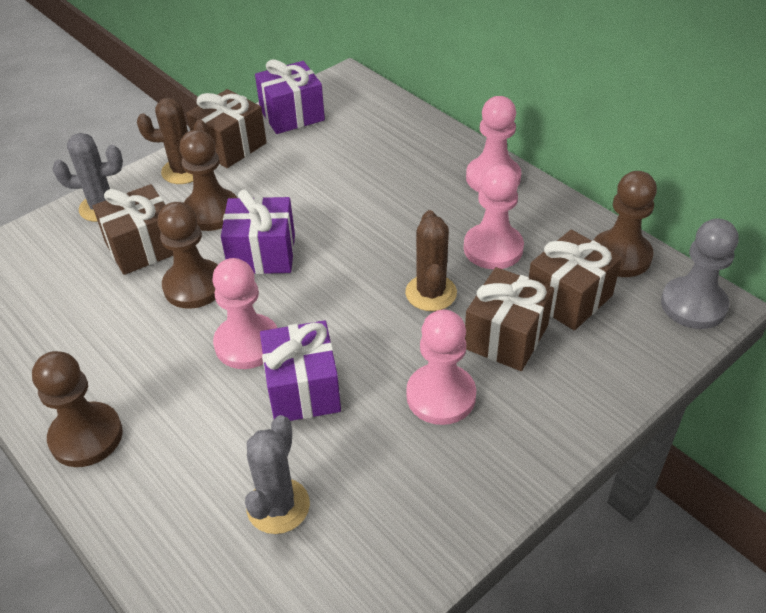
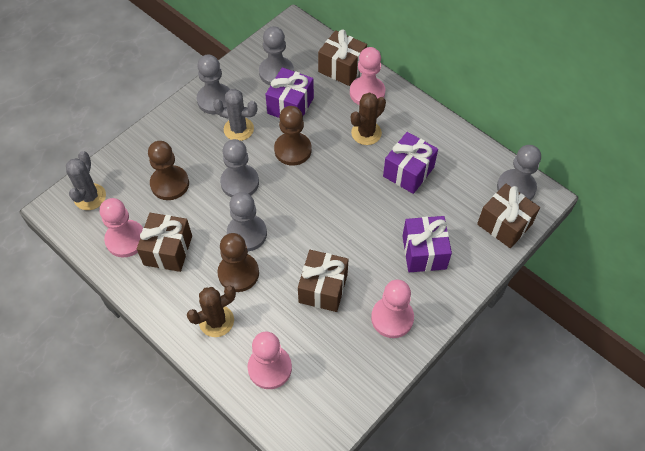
brown pawn: [32,351,123,467] [157,202,218,309] [179,130,237,231] [594,171,657,277] = 4 -> [148,141,189,200] [217,233,259,292] [274,106,312,166] = 3
grey pawn: [661,218,738,329] = 1 -> [197,55,230,114] [220,139,259,198] [227,192,267,251] [259,26,294,85] [497,145,541,200] = 5

